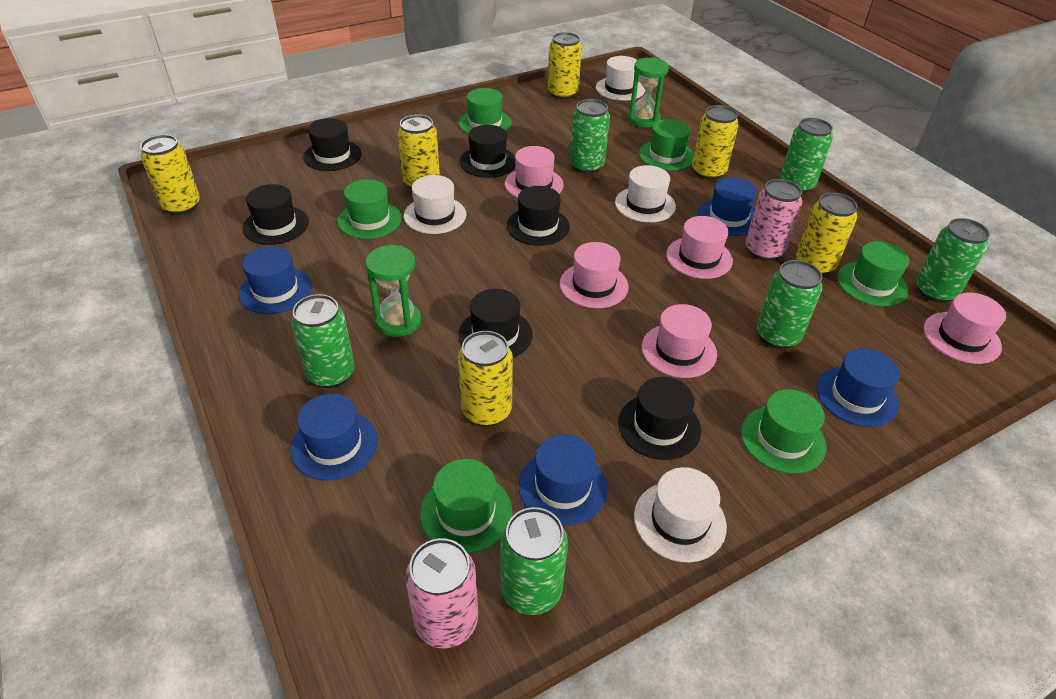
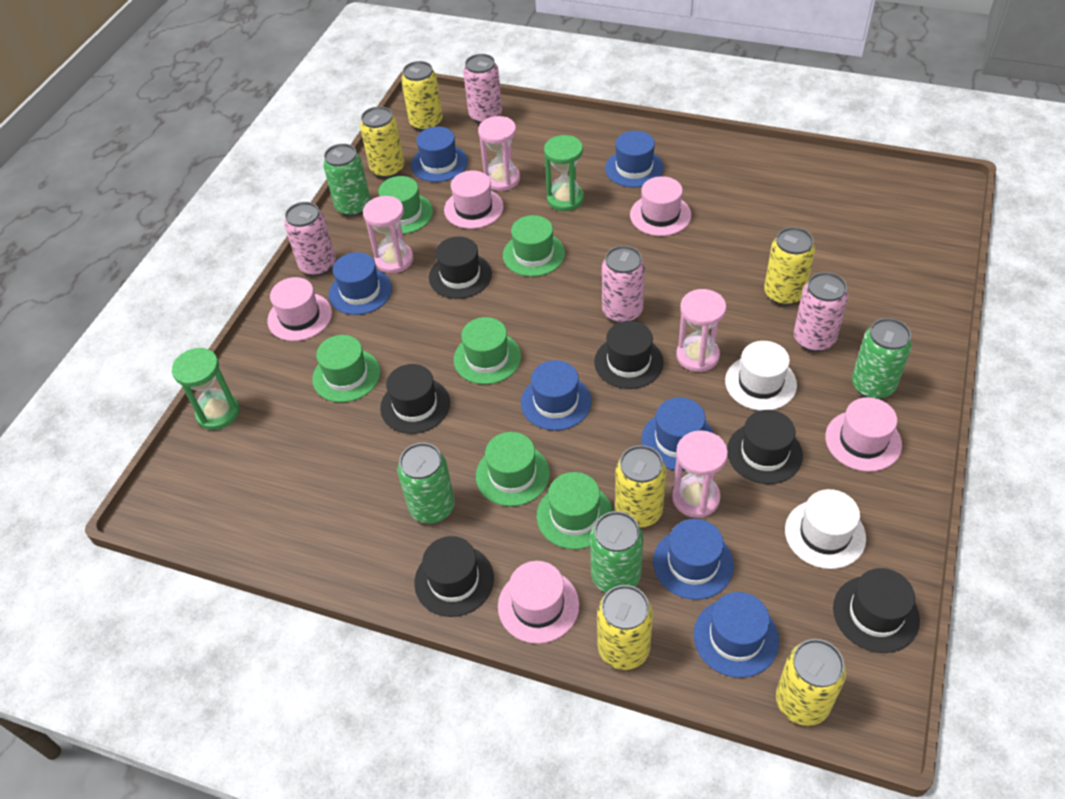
blue hat: [239,246,312,314] [290,394,378,481] [519,434,608,526] [698,177,757,236] [816,348,900,427] = 5 -> [329,252,392,315] [411,127,468,182] [521,360,592,431] [605,131,664,187] [642,397,714,471] [653,519,734,600] [694,592,779,678] = 7
green can: [291,294,355,388] [500,507,568,615] [570,99,610,174] [757,260,822,349] [780,118,833,193] [916,218,990,303] = 6 -> [323,144,371,217] [397,443,455,524] [590,511,643,593] [852,318,912,399] = 4
pink can: [405,538,478,648] [745,179,802,261] = 2 -> [284,202,336,277] [463,54,502,124] [602,246,645,323] [794,272,848,352] = 4
pink hourglass: none = 0 -> [363,196,413,273] [478,116,520,191] [672,430,728,518] [676,289,726,372] = 4
white hat: [404,175,466,234] [596,56,645,101] [615,165,676,223] [634,467,727,563] = 4 -> [725,341,797,411] [785,489,866,569] = 2

